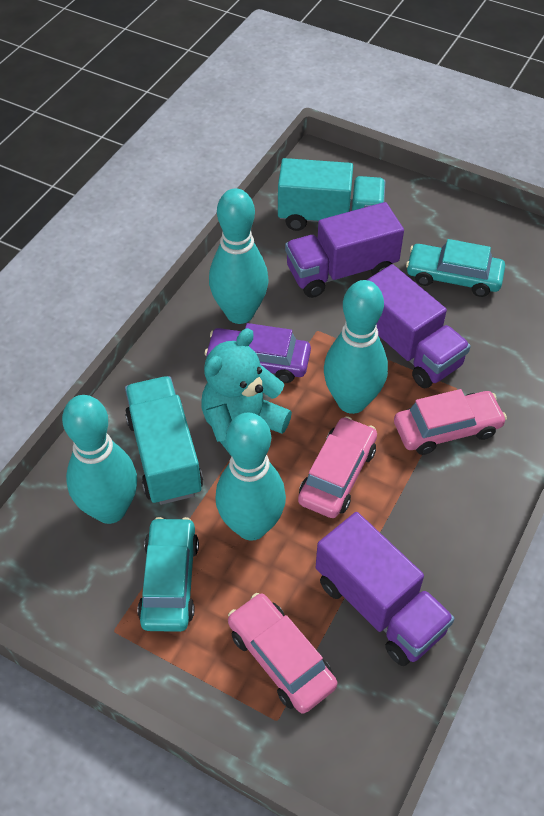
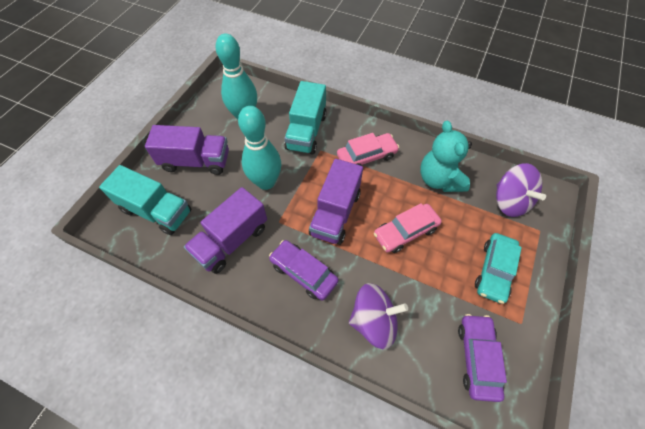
pink car: [228,593,337,714] [298,416,377,518] [394,389,507,455] = 3 -> [337,133,399,166] [374,203,442,253] = 2
purple car: [204,323,311,383] = 1 -> [269,240,339,301] [458,314,507,402] = 2
purple spinning top: none = 0 -> [349,283,408,349] [496,163,546,217] = 2
turquoise bowling pin: [62,395,137,524] [209,189,269,324] [215,413,286,541] [324,280,388,414] = 4 -> [216,33,257,120] [238,106,281,190] = 2
turquoise car: [137,517,199,632] [406,239,505,297] = 2 -> [475,233,522,304] = 1

